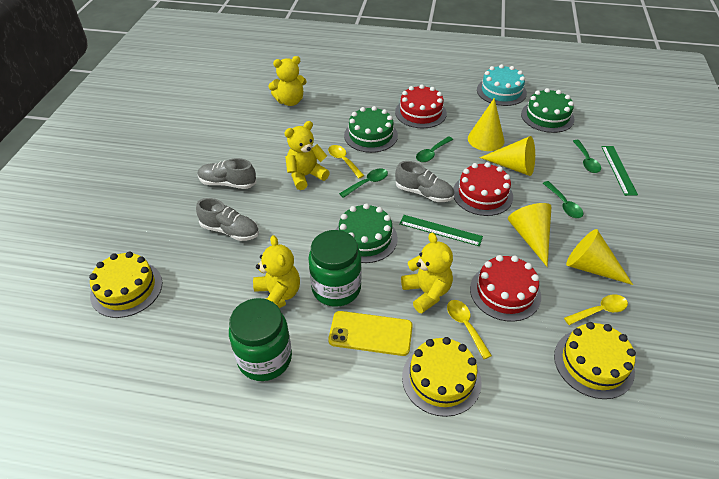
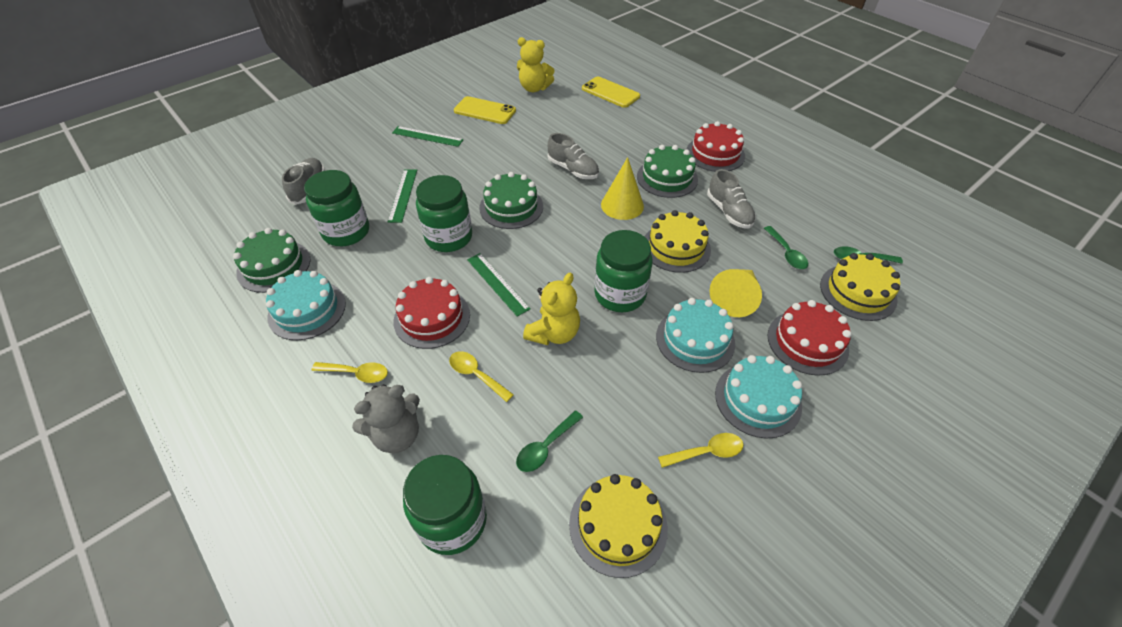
green jar: [229,298,292,381] [308,230,362,307] = 2 -> [304,170,369,246] [403,455,487,555] [416,175,472,252] [594,230,653,312] = 4
green ruler: [399,215,483,246] [601,146,638,196] = 2 -> [388,169,417,223] [392,126,464,147] [467,253,531,317] = 3
green spoon: [339,169,388,198] [416,136,453,162] [543,181,583,218] [573,140,601,173] = 4 -> [516,410,583,472] [764,226,808,269] [834,246,903,264] = 3
grey teddy bear: none = 0 -> [352,384,420,453] = 1
turquoise cake: [477,64,527,106] = 1 -> [266,270,346,340] [656,298,735,373] [715,355,802,438] = 3
yellow cone: [468,98,504,151] [480,136,535,176] [508,203,551,267] [566,229,633,285] = 4 -> [601,157,644,220] [709,269,762,317] = 2
yellow phone: [328,311,413,356] = 1 -> [454,96,516,124] [582,76,640,108] = 2
yellow teddy bear: [253,235,300,308] [269,56,306,106] [284,121,330,190] [401,233,453,313] = 4 -> [517,37,555,92] [523,273,580,345] = 2

